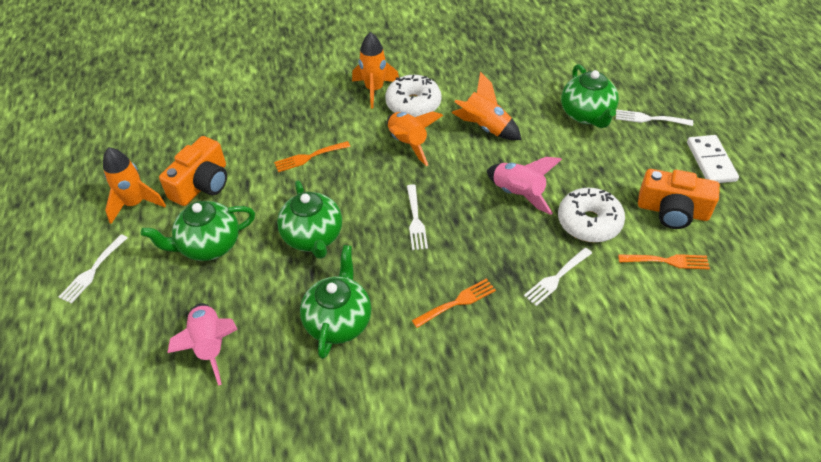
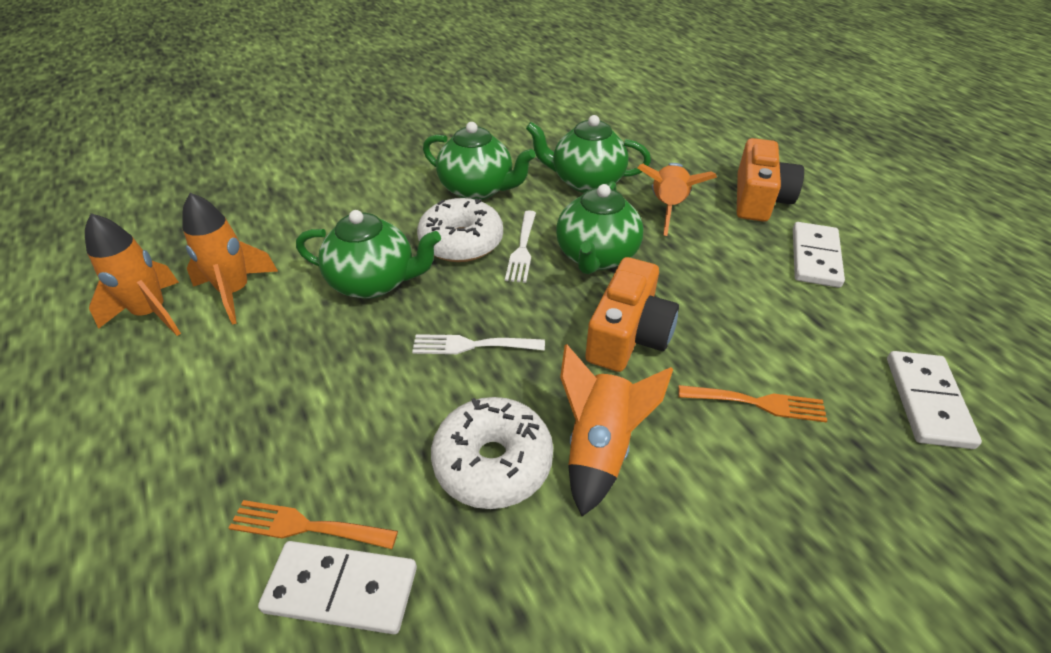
orange fork: [274,141,351,172] [412,278,496,328] [618,254,710,269] = 3 -> [229,500,398,549] [678,385,827,423] = 2
pink rocket: [168,303,238,386] [487,157,562,215] = 2 -> none = 0
white domino: [687,135,739,183] = 1 -> [258,541,417,634] [793,222,845,288] [887,351,982,449] = 3
white fork: [59,234,128,304] [407,184,428,250] [524,248,592,306] [616,110,693,126] = 4 -> [412,334,545,354] [505,210,536,283] = 2

